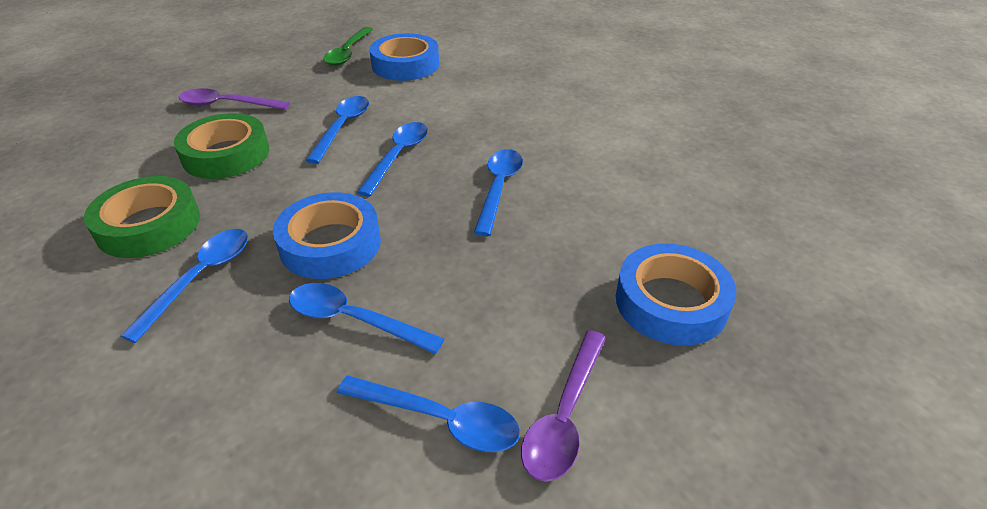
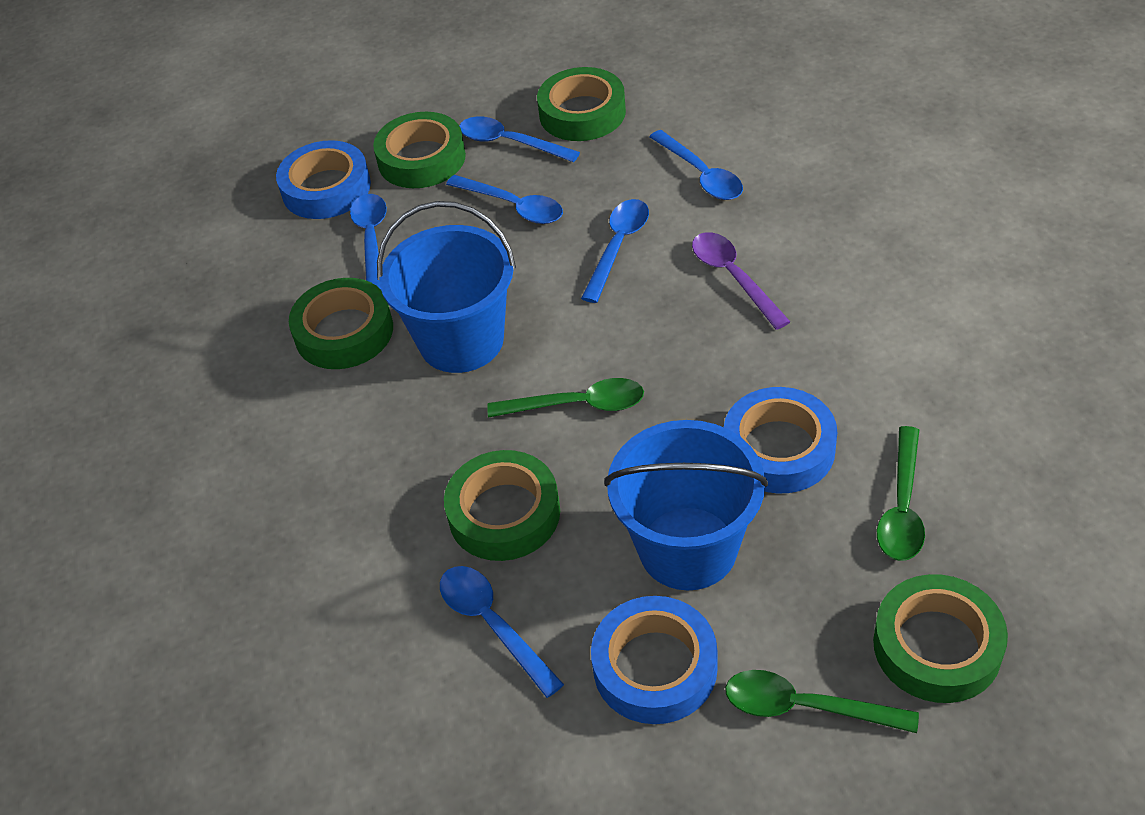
blue bucket: none = 0 -> [377,201,516,373] [604,420,768,590] = 2
green spoon: [323,27,373,66] = 1 -> [487,378,644,418] [725,670,919,733] [877,426,925,561] = 3
green tape: [84,176,200,258] [174,113,269,179] = 2 -> [289,278,393,369] [373,112,466,188] [444,450,560,561] [537,67,626,141] [873,574,1008,703] = 5
purple spoon: [179,88,290,110] [521,330,607,482] = 2 -> [692,232,791,330] = 1

